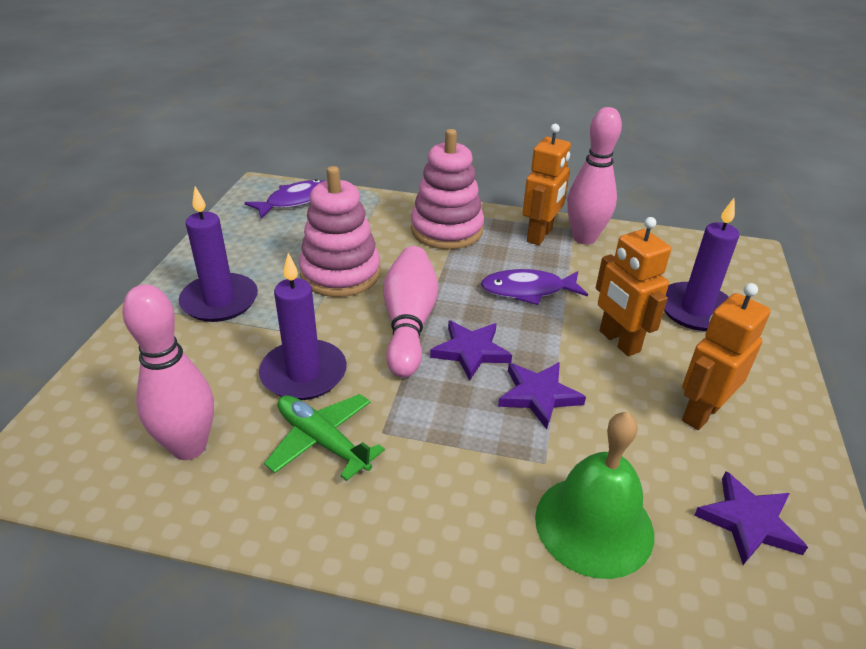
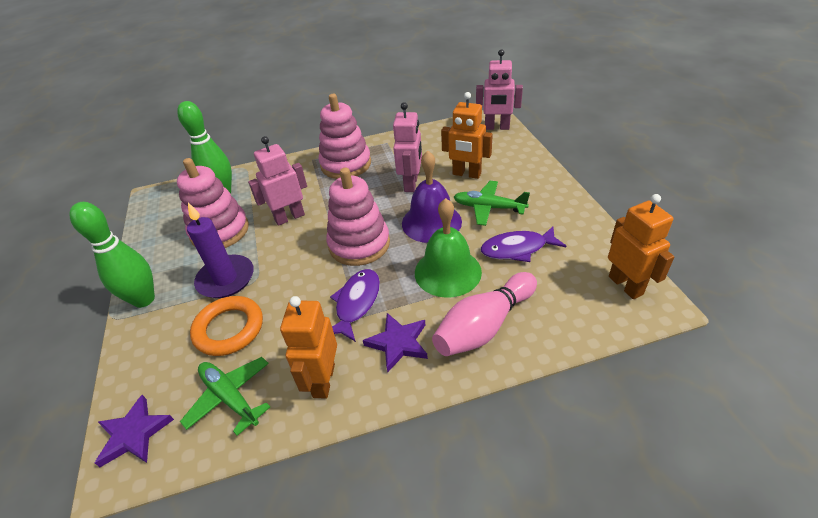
green bowling pin: none = 0 -> [70,202,155,308] [177,101,232,193] = 2
green plane: [264,394,385,481] = 1 -> [180,357,270,436] [454,181,530,226] = 2
orange ring: none = 0 -> [190,296,263,356] = 1
pink bowling pin: [122,284,214,460] [383,246,438,378] [567,107,622,245] = 3 -> [432,272,537,356] = 1
pink robot: none = 0 -> [248,136,307,226] [393,102,422,192] [476,49,523,130] = 3
pink stacking toy: [299,166,380,297] [411,129,484,249] = 2 -> [177,158,249,248] [319,94,371,179] [326,168,390,266] = 3
purple bell: none = 0 -> [402,150,462,243] = 1
purple candle: [178,187,258,322] [259,253,347,400] [664,198,739,331] = 3 -> [187,202,254,298] = 1
purple star: [430,320,512,381] [498,362,586,429] [694,471,808,565] = 3 -> [95,395,174,467] [363,313,428,372] = 2

